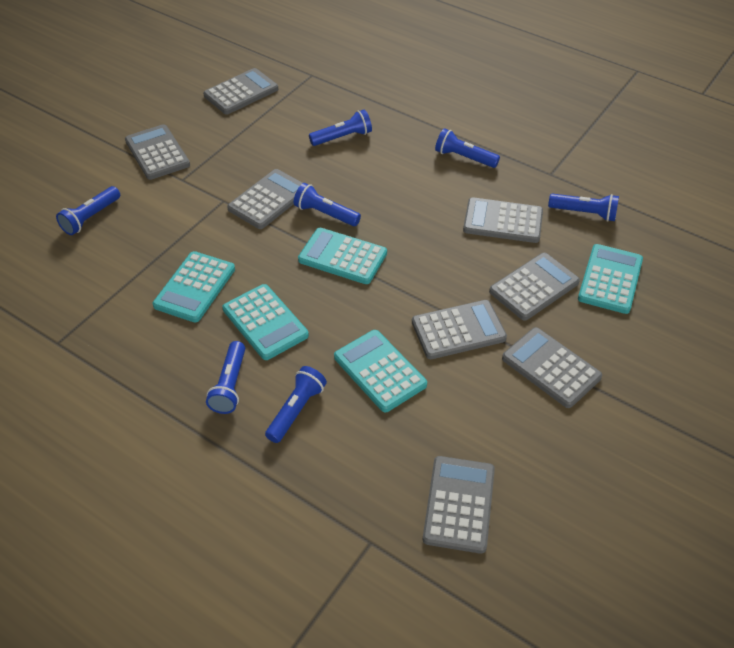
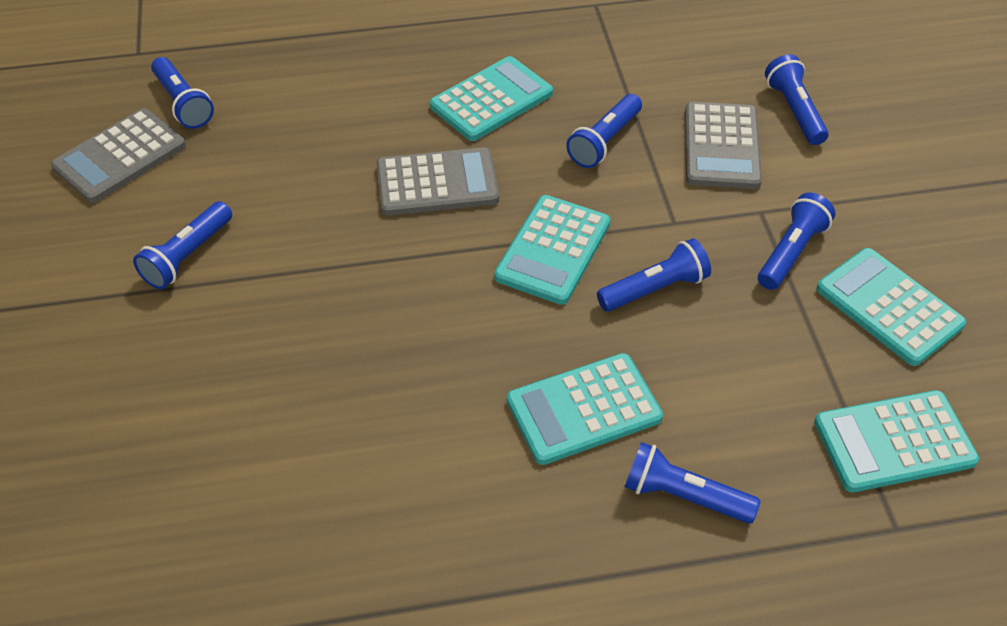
grey calculator: [125,124,190,180] [203,68,278,114] [227,169,302,229] [412,300,507,359] [423,456,495,554] [463,197,543,243] [489,253,580,321] [502,327,602,408] = 8 -> [51,108,186,203] [376,147,499,216] [685,102,762,189] = 3

